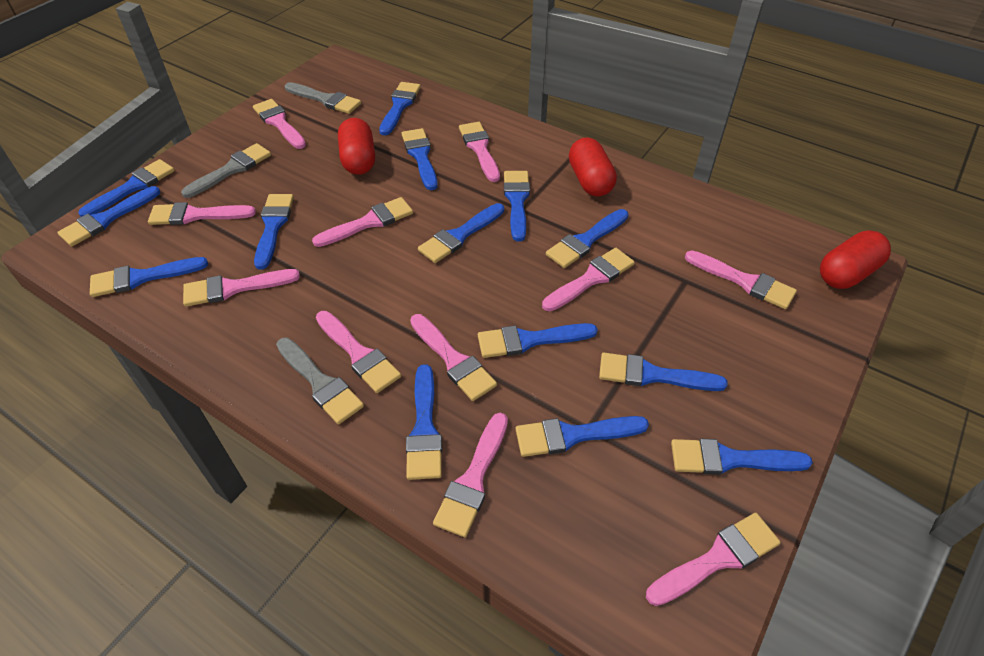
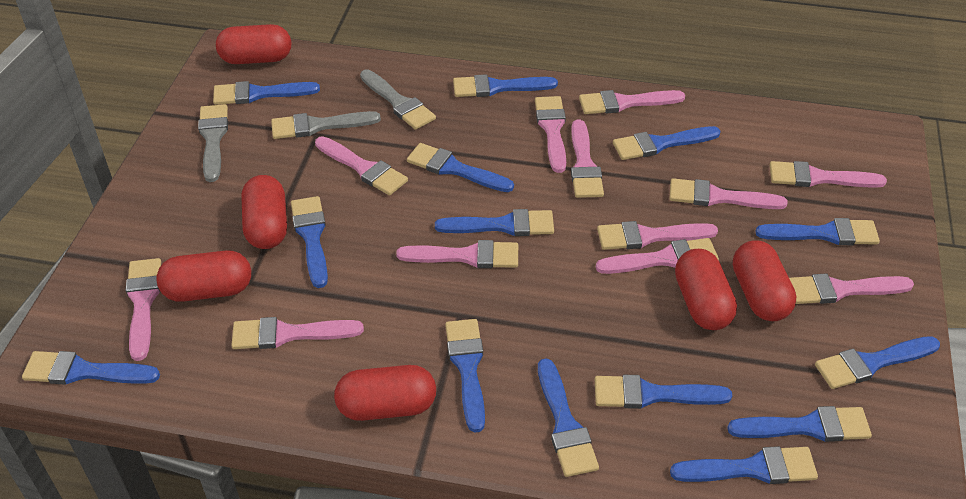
pink brush: [148,202,256,225] [183,269,300,307] [253,99,306,149] [312,197,413,247] [316,311,401,393] [410,314,497,401] [433,413,508,537] [459,122,500,182] [542,248,635,311] [646,513,781,606] [685,251,797,309] = 11 -> [125,258,161,361] [231,317,364,349] [315,136,408,195] [396,240,518,268] [535,96,566,173] [571,120,604,198] [579,90,685,114] [596,238,719,274] [597,221,718,250] [669,178,788,209] [770,161,887,188] [789,273,914,304] = 12
red capsule: [338,118,375,175] [569,138,617,197] [820,230,891,289] = 3 -> [156,250,251,302] [216,24,291,64] [242,175,287,249] [334,365,436,421] [675,249,737,330] [733,241,797,321] = 6

